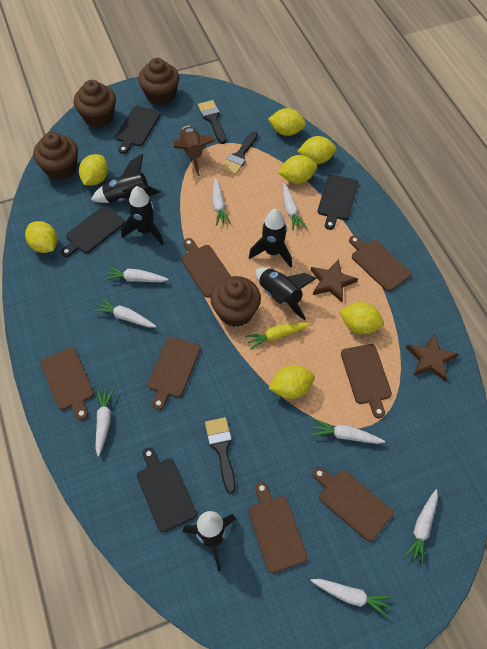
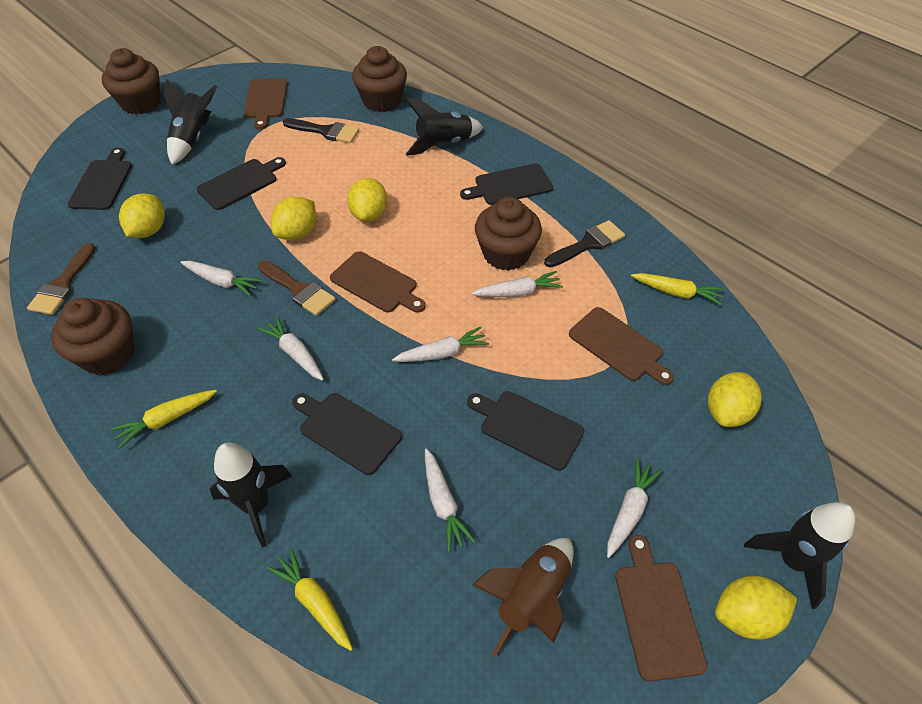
black brush: [198,100,226,144] [205,417,236,494] [221,131,258,175] = 3 -> [283,118,359,143] [544,220,625,267] = 2
black cutting board: [61,206,125,257] [115,106,160,154] [137,447,197,533] [318,174,358,230] = 4 -> [68,148,132,210] [197,157,286,210] [292,393,402,475] [460,163,553,205] [467,391,584,471] = 5
black rocket: [91,154,161,203] [121,186,164,245] [183,511,236,572] [249,209,292,268] [255,268,317,320] = 5 -> [163,78,217,165] [210,443,292,548] [405,97,484,156] [744,502,855,609] = 4
brown brush: none = 0 -> [27,243,96,315] [258,261,335,316] = 2
brown cutting board: [41,348,94,420] [147,337,201,410] [181,238,231,298] [248,482,307,573] [313,467,393,542] [341,344,392,419] [349,235,411,292] = 7 -> [243,78,288,130] [330,251,426,313] [569,307,674,385] [615,535,707,682] = 4
brown star: [311,259,358,302] [406,334,459,382] = 2 -> none = 0
white carrot: [93,298,156,327] [95,388,114,457] [104,267,169,282] [212,178,231,226] [283,183,307,231] [310,579,392,617] [312,419,385,444] [404,489,438,565] = 8 -> [180,261,262,296] [257,316,324,381] [392,327,489,362] [425,449,476,552] [471,271,563,297] [607,458,663,558] = 6
yellow carrot: [245,323,311,350] = 1 -> [111,390,217,448] [267,548,353,651] [631,273,724,305] = 3
yellow lemon: [25,221,57,253] [79,154,108,186] [268,108,306,136] [269,365,315,399] [278,155,317,184] [297,136,337,164] [339,302,384,334] = 7 -> [119,193,165,238] [271,197,316,240] [347,178,387,222] [708,372,762,427] [715,576,797,639] = 5

